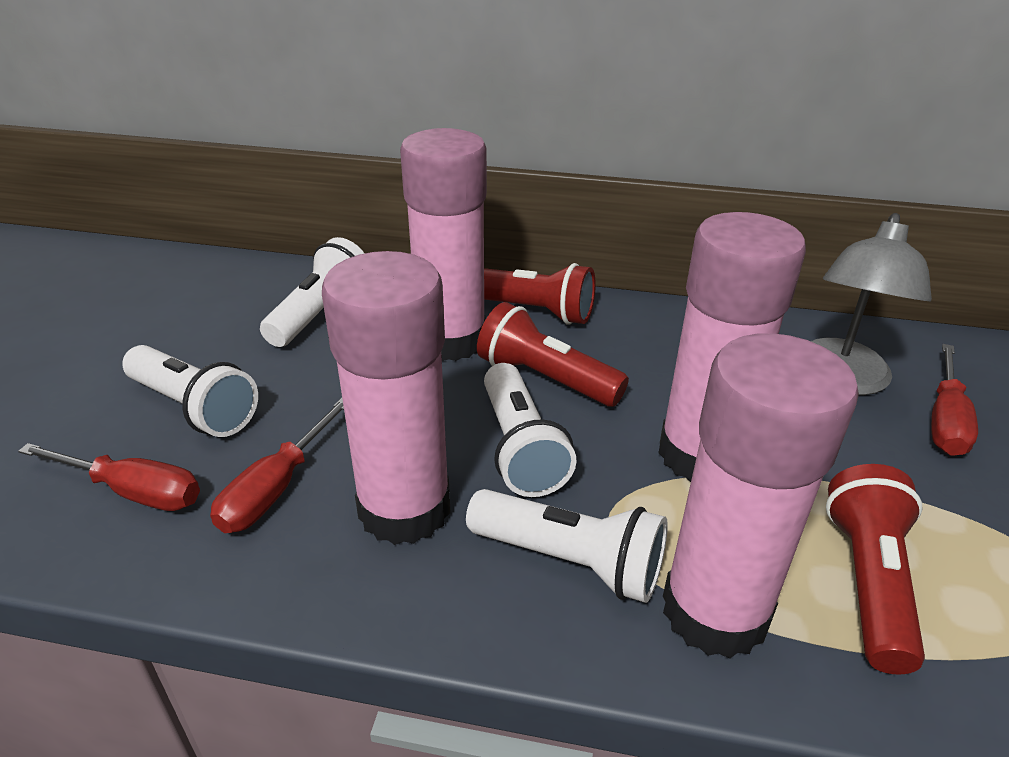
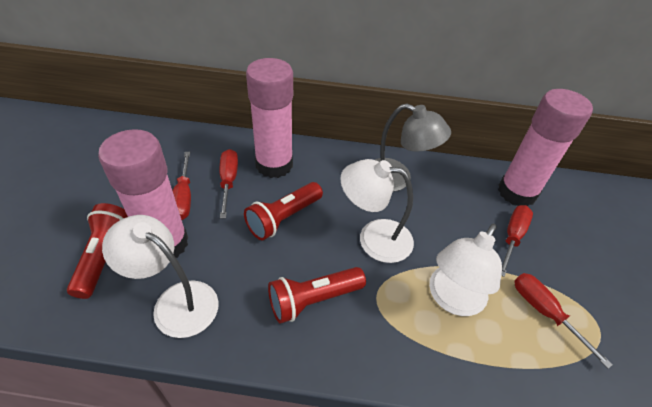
pink glue stick: [322,251,451,545] [400,128,487,361] [658,212,806,482] [663,333,859,659] = 4 -> [98,129,188,258] [246,58,293,178] [498,89,593,206] = 3
red screwdriver: [18,443,200,511] [210,398,344,533] [931,344,978,456] = 3 -> [172,152,191,220] [220,149,238,219] [501,205,533,277] [514,273,613,369] = 4
white flashlight: [122,345,258,437] [260,237,365,347] [466,489,668,603] [484,363,577,497] = 4 -> none = 0
white lamp: none = 0 -> [102,215,219,338] [340,159,414,263] [429,224,502,316] = 3

